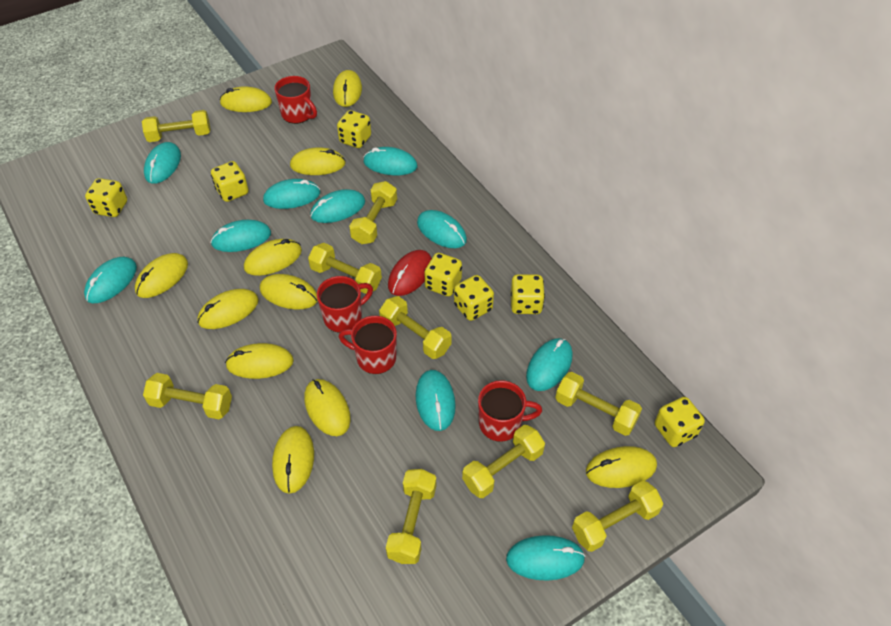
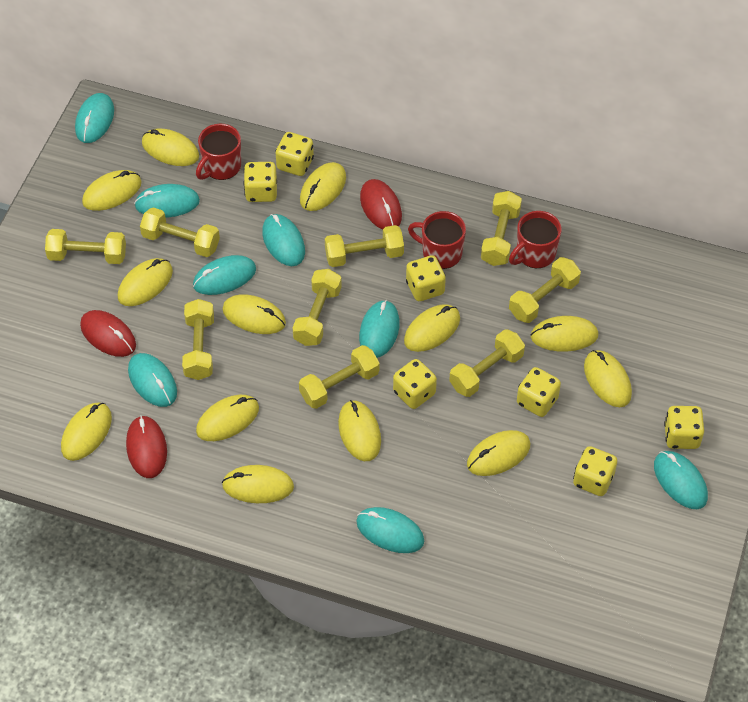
red mouse: [388,250,432,296] = 1 -> [80,310,136,357] [126,415,167,478] [360,179,402,229] = 3
red mug: [274,76,317,124] [317,276,373,333] [339,316,397,374] [478,380,542,442] = 4 -> [196,124,241,180] [408,211,466,269] [509,211,562,268] = 3
turquoise mouse: [84,257,137,303] [144,142,181,184] [210,220,271,252] [263,179,320,209] [310,189,365,223] [363,147,417,175] [416,370,456,431] [417,210,467,248] [506,535,585,581] [526,338,573,391] = 10 -> [75,93,114,143] [128,353,177,407] [134,184,200,218] [193,255,256,295] [262,214,305,266] [356,507,424,553] [359,300,400,358] [654,451,708,509] = 8
yellow mouse: [135,253,188,298] [197,289,259,329] [220,86,272,112] [225,343,294,379] [244,239,302,276] [260,274,318,309] [272,426,314,494] [290,147,346,175] [305,379,351,436] [333,70,362,107] [586,446,657,488] = 11 -> [61,403,112,461] [82,170,142,211] [118,258,173,306] [142,128,199,166] [196,395,259,441] [222,294,286,334] [222,465,294,503] [300,162,346,211] [338,400,381,461] [404,304,460,352] [467,430,530,476] [531,316,599,352] [584,350,632,407] = 13

